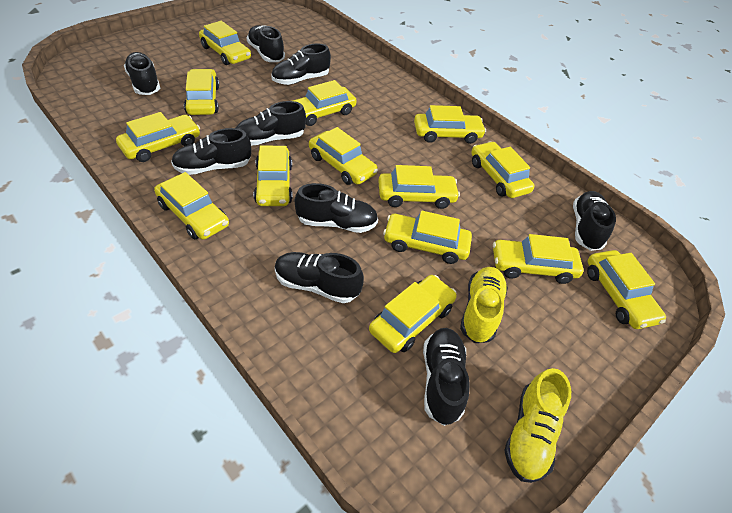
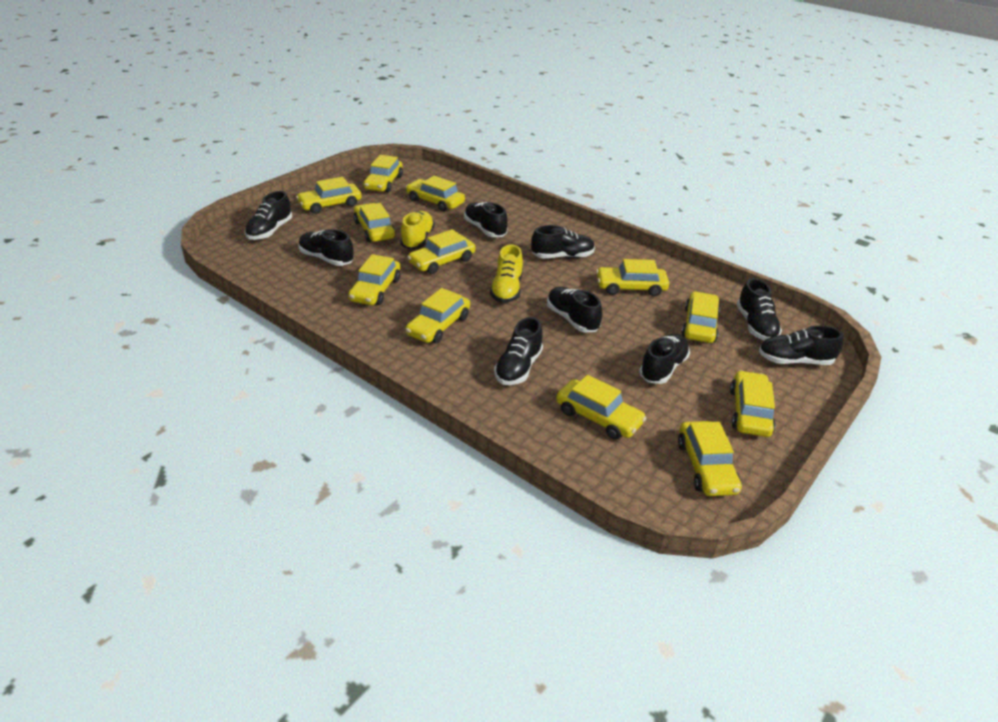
yellow car: [116,112,200,162] [154,172,229,240] [184,69,219,115] [199,21,251,65] [254,145,292,206] [293,80,357,126] [309,127,378,185] [369,275,457,353] [378,165,460,209] [383,211,472,264] [414,105,486,144] [471,141,534,198] [493,234,583,284] [587,250,666,329] = 14 -> [296,177,362,214] [348,254,400,305] [354,203,395,242] [363,155,403,192] [405,288,470,343] [406,176,465,212] [407,229,476,274] [556,375,646,440] [596,259,669,296] [678,421,742,496] [681,291,721,343] [730,370,775,437] = 12

